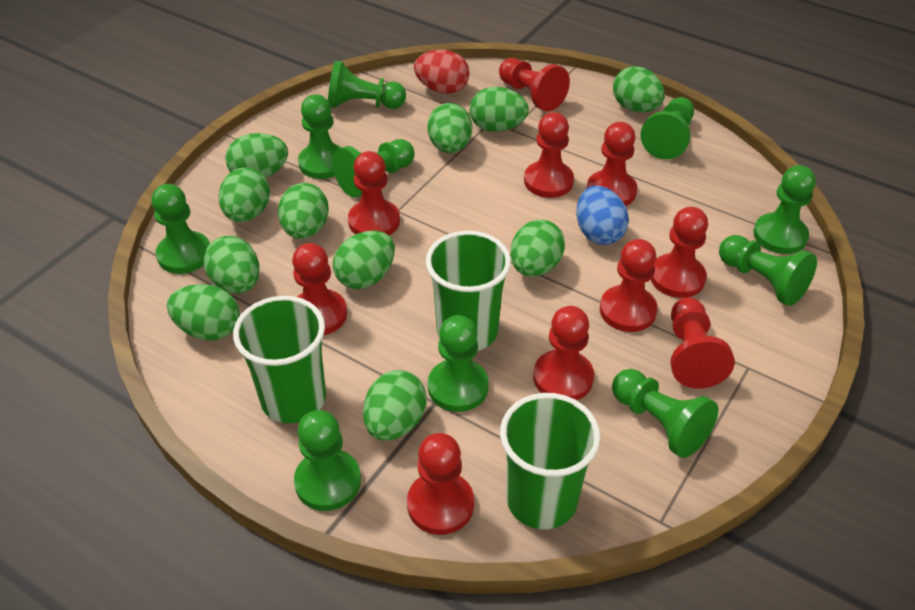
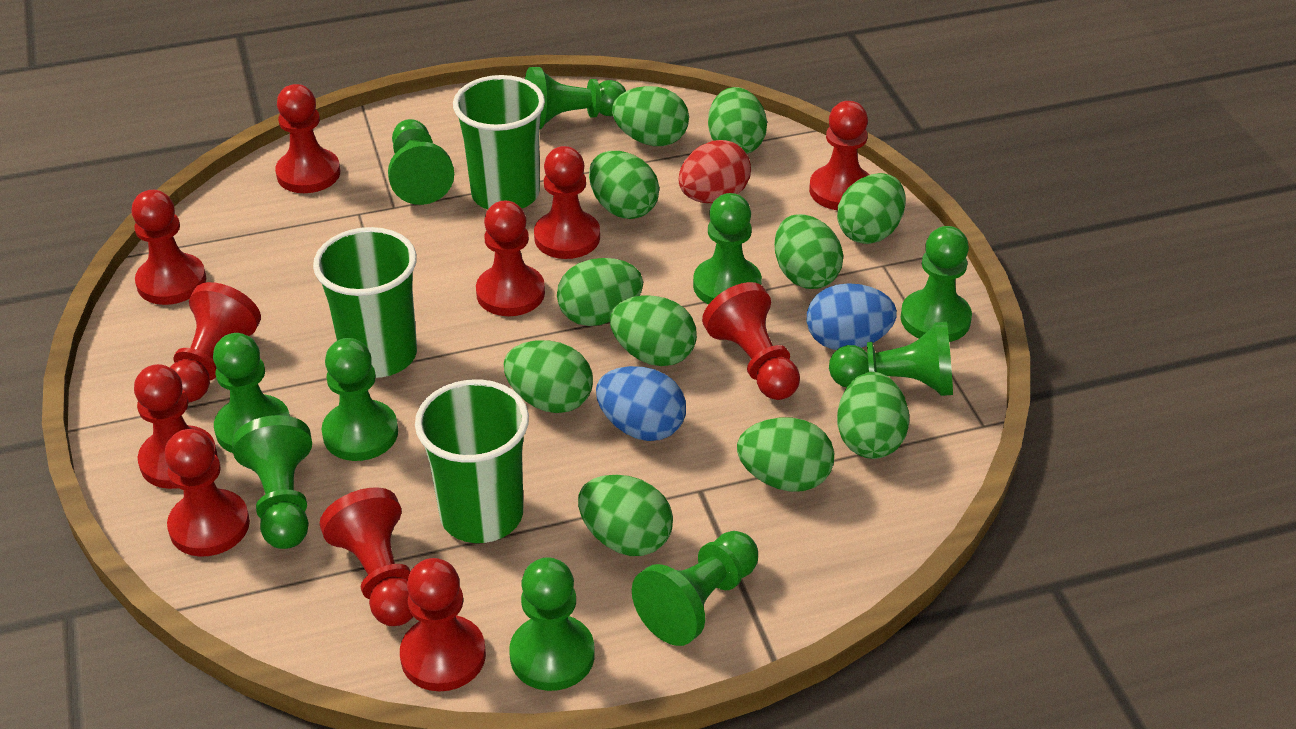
blue egg: [576,186,629,245] = 1 -> [596,366,686,441] [807,283,897,350] = 2
red pawn: [292,243,347,335] [348,151,400,235] [407,433,474,535] [499,58,570,111] [524,112,574,198] [533,306,594,400] [586,122,638,206] [600,239,658,332] [651,207,708,298] [670,298,735,389] = 10 -> [132,190,206,305] [134,364,217,489] [164,429,250,557] [170,282,261,402] [275,84,340,193] [319,487,413,626] [400,558,486,691] [476,201,545,316] [534,146,600,259] [702,282,800,400] [809,101,870,210] = 11

